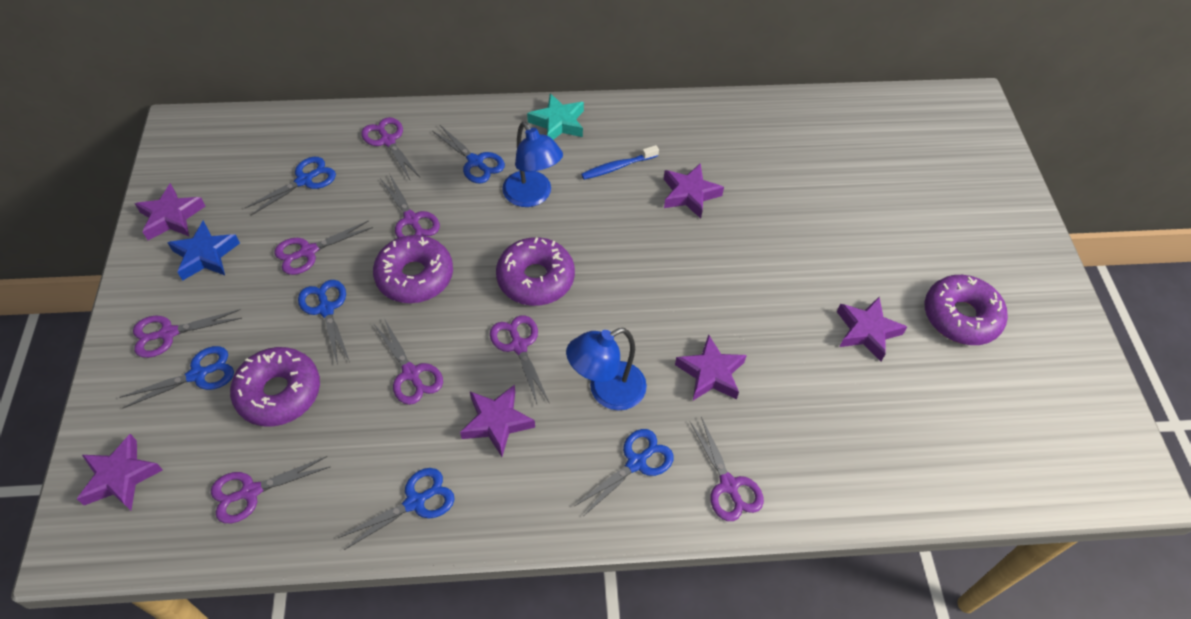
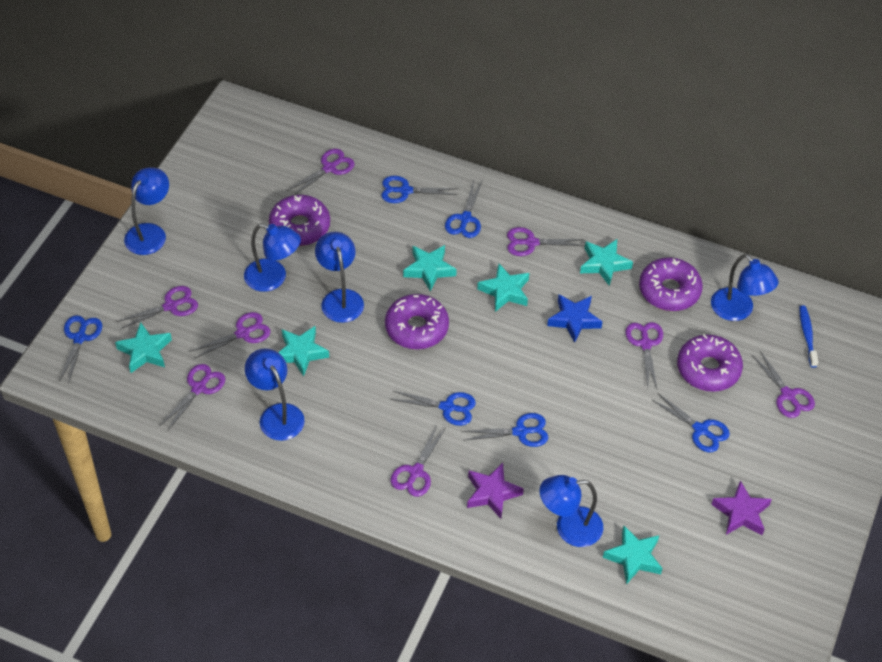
blue lamp: [502,122,563,207] [566,328,647,410] = 2 -> [124,167,169,255] [244,224,301,292] [245,348,305,441] [315,232,364,323] [539,475,603,547] [711,254,779,321] = 6
purple star: [77,434,163,510] [134,183,206,240] [460,385,535,457] [664,163,724,219] [675,334,747,400] [837,297,907,361] = 6 -> [467,463,524,519] [711,480,772,535] = 2
turquoise star: [527,93,584,140] = 1 -> [115,322,172,373] [278,326,329,377] [403,245,457,292] [477,264,529,312] [580,239,633,286] [603,525,663,585] = 6

